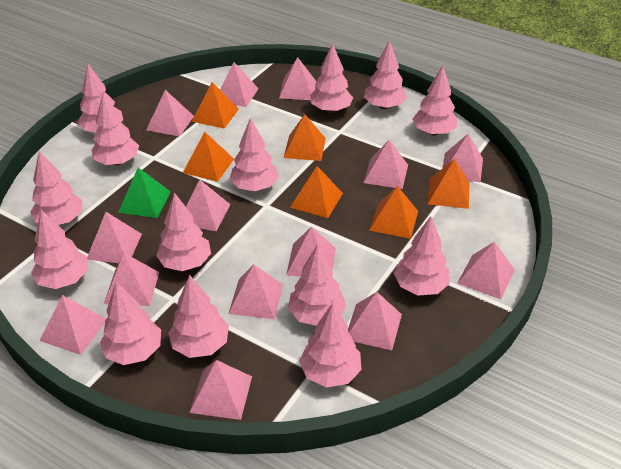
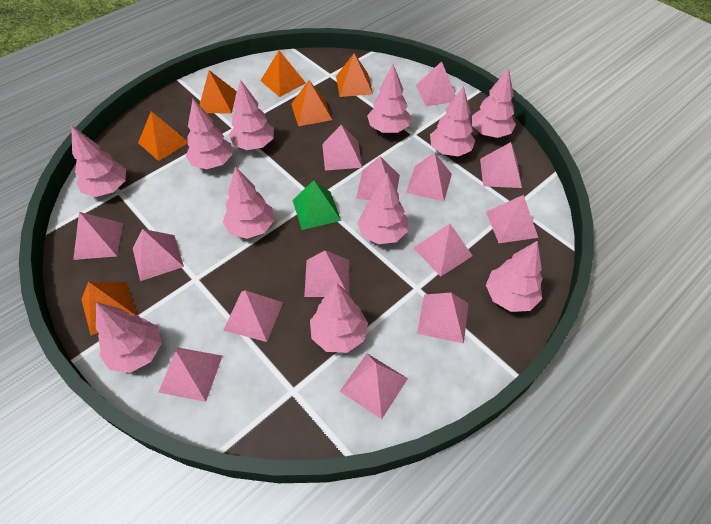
pink tree: [30,151,82,225] [31,210,88,289] [78,64,123,132] [92,94,139,165] [100,282,161,365] [156,192,211,271] [168,275,229,358] [230,118,279,191] [288,244,346,326] [299,303,362,387] [310,44,353,113] [364,40,407,109] [394,216,450,296] [412,66,457,136] = 14 -> [71,125,126,197] [96,302,162,373] [186,99,232,169] [223,166,274,239] [229,80,274,150] [310,282,368,353] [357,173,408,244] [367,64,411,133] [430,86,475,156] [472,68,516,138] [486,241,543,312] = 11

